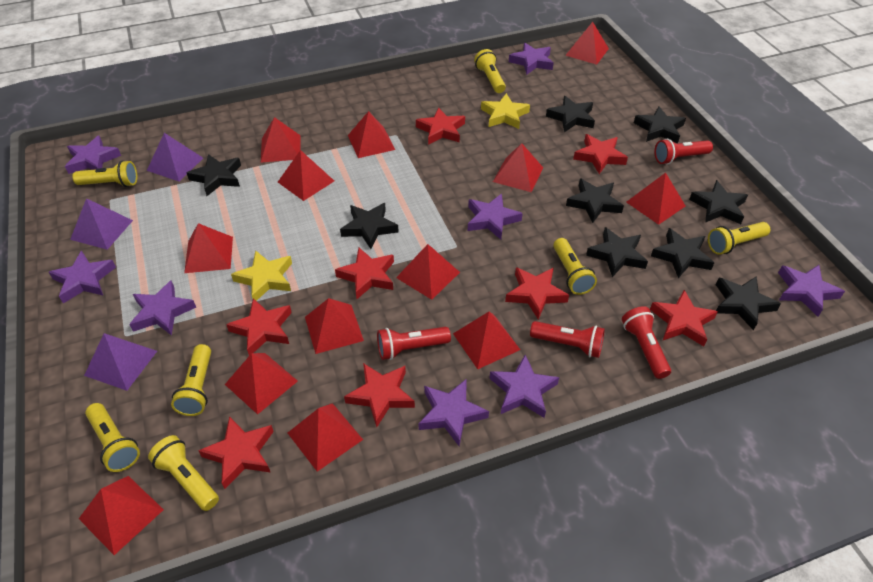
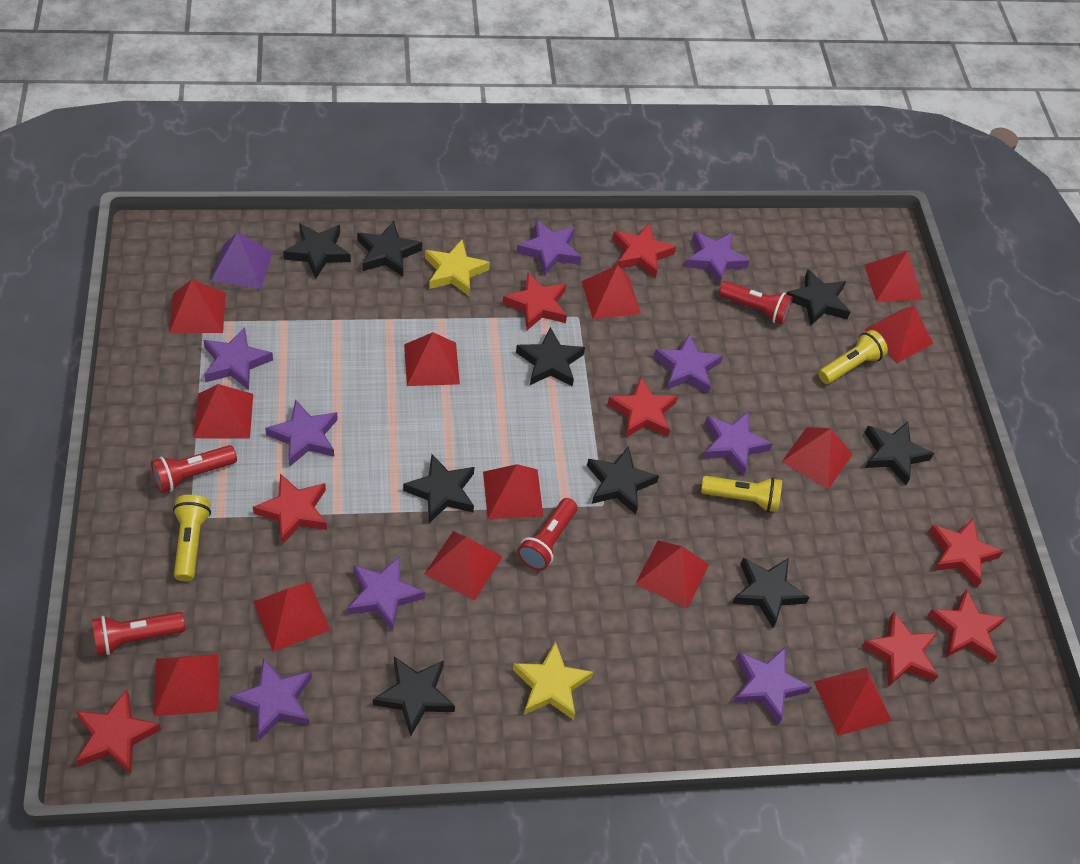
purple pyramid: [70,198,133,250] [84,333,157,391] [147,133,203,181] = 3 -> [211,232,273,289] = 1
purple star: [49,250,116,303] [65,136,121,174] [129,280,196,336] [418,379,489,446] [468,194,523,240] [489,355,559,418] [509,43,554,75] [778,265,845,317] = 8 -> [203,327,273,390] [230,658,312,741] [265,399,338,466] [347,556,425,631] [516,220,581,276] [654,334,723,394] [685,231,750,285] [703,412,773,476] [733,647,812,725] = 9
yellow flashlight: [72,160,137,187] [85,403,140,472] [148,435,219,511] [171,344,211,416] [474,49,506,93] [553,238,597,295] [708,222,770,255] = 7 -> [173,495,211,581] [701,476,782,512] [818,330,888,384] = 3

